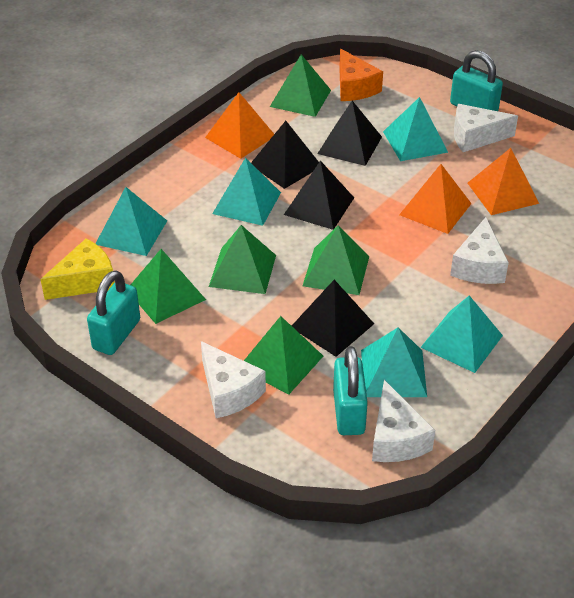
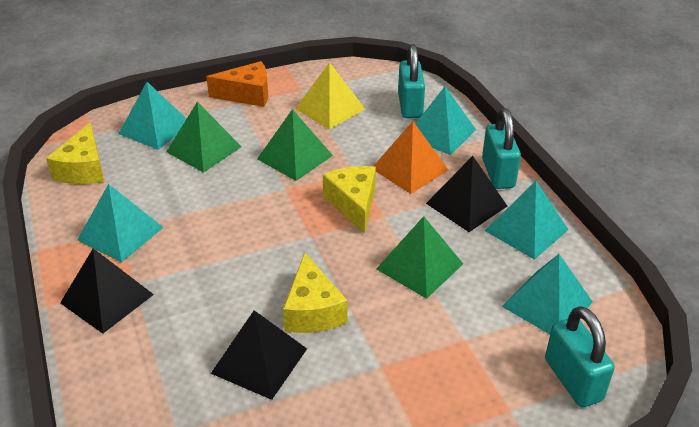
black pyramid: [251,121,319,189] [284,160,354,230] [292,280,374,357] [318,101,382,166] = 4 -> [60,248,154,334] [211,310,307,400] [426,156,507,232] = 3
green pyramid: [131,249,206,324] [209,225,276,294] [244,316,323,395] [270,54,331,117] [303,225,369,295] = 5 -> [166,102,242,173] [257,109,333,181] [376,216,463,299] = 3
orange pyramid: [205,92,274,159] [399,164,472,234] [468,148,539,215] = 3 -> [374,121,448,194] = 1
white cheese: [201,341,266,418] [372,380,435,462] [450,217,509,284] [454,104,518,152] = 4 -> none = 0
yellow cheese: [40,239,115,300] = 1 -> [46,123,104,184] [283,253,348,333] [323,166,376,234] = 3
yellow pyramid: none = 0 -> [295,62,365,129] = 1

